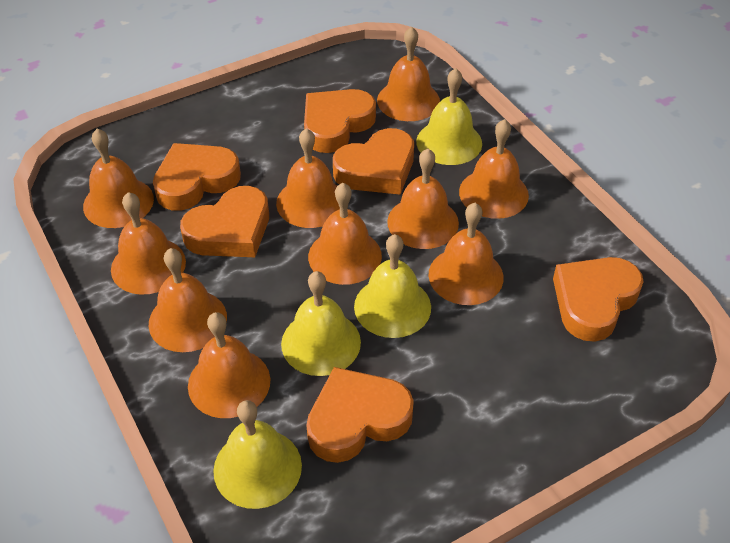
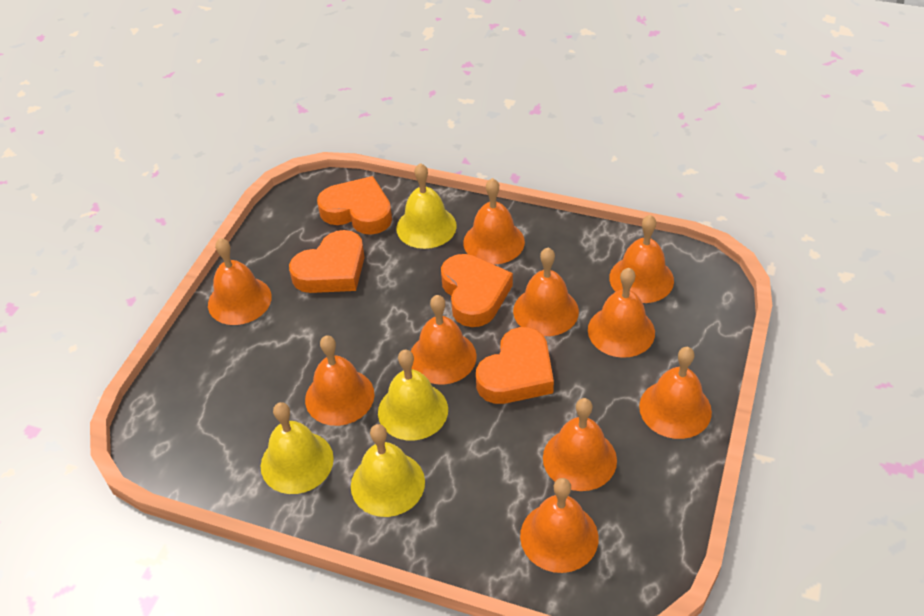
orange heart: [153,143,241,211] [180,186,269,257] [304,89,376,153] [306,367,414,463] [333,128,414,195] [553,257,643,342] = 6 -> [289,230,365,293] [317,176,392,235] [441,254,513,327] [476,327,554,404] = 4

